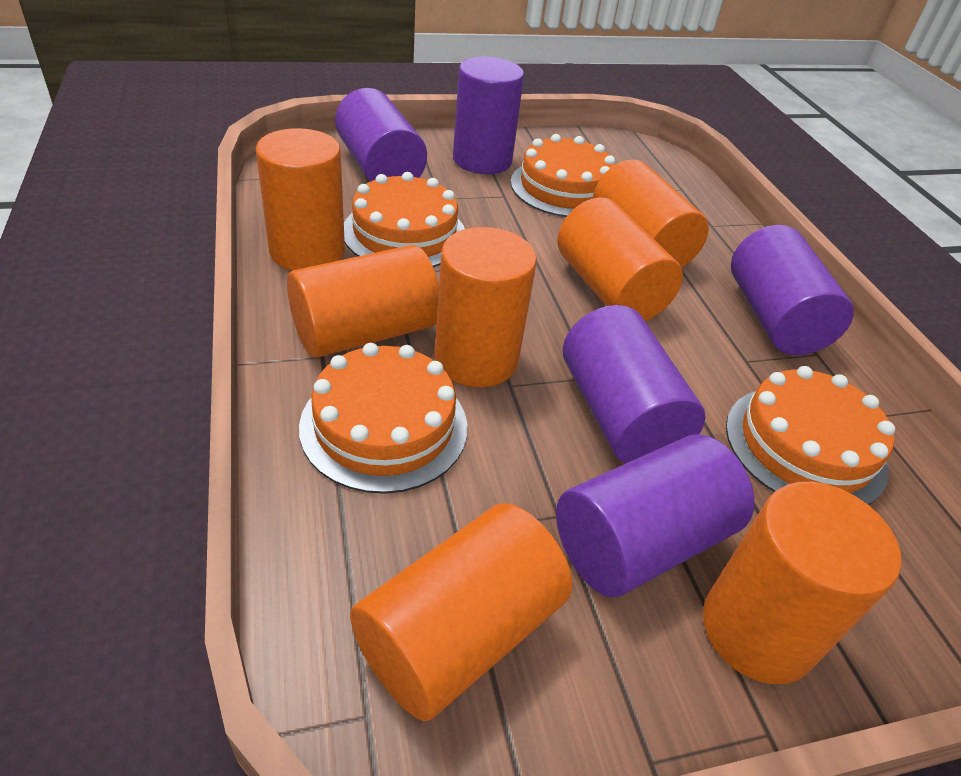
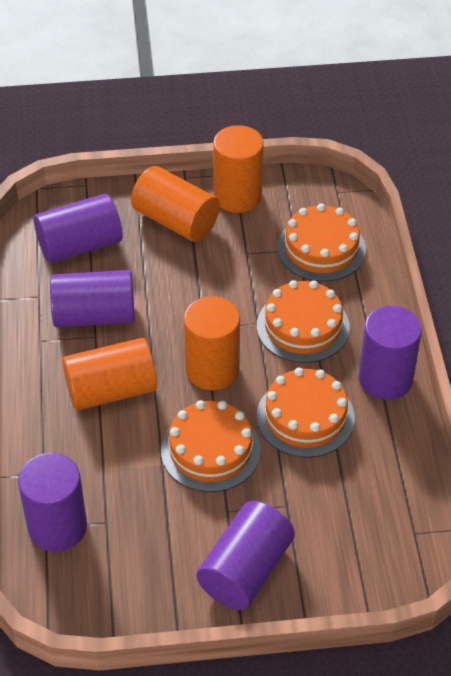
orange cylinder: [256,128,345,271] [287,245,439,358] [350,503,572,721] [434,227,537,387] [557,197,683,321] [593,159,709,268] [703,482,901,684] = 7 -> [62,338,157,410] [131,166,220,242] [184,296,240,390] [213,125,264,213] = 4

